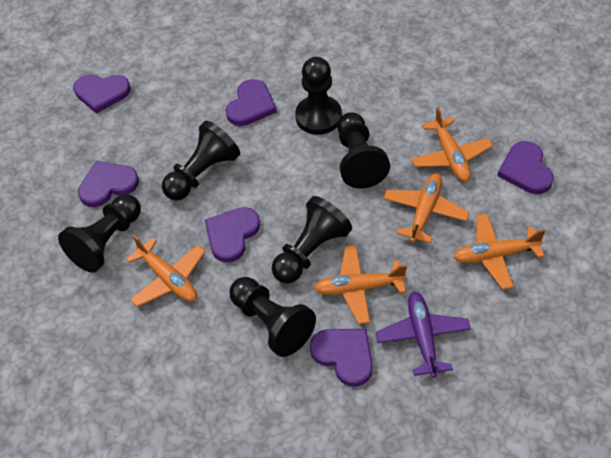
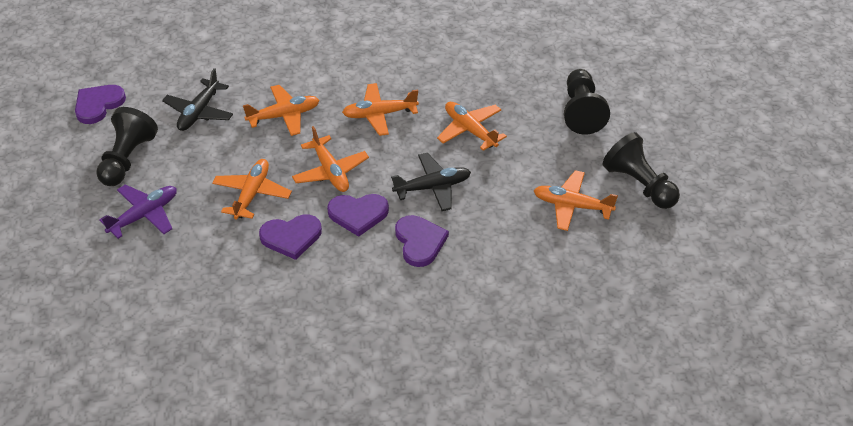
black pawn: [58,194,141,273] [162,121,240,201] [229,277,316,357] [272,196,352,284] [295,57,342,135] [337,113,390,189] = 6 -> [96,107,158,186] [564,69,610,134] [602,132,680,209] = 3
black plane: none = 0 -> [162,68,233,131] [391,153,471,211] = 2
orange plane: [126,235,205,307] [314,245,407,324] [383,173,470,243] [411,107,493,182] [453,214,546,290] = 5 -> [212,159,292,219] [243,85,319,136] [292,126,369,192] [342,83,419,136] [437,102,507,151] [533,170,618,231] = 6
purple heart: [73,74,131,114] [78,161,139,207] [205,207,260,263] [226,79,277,126] [310,329,373,387] [497,141,554,194] = 6 -> [75,85,126,124] [259,214,322,260] [327,194,389,237] [395,215,449,267] = 4

